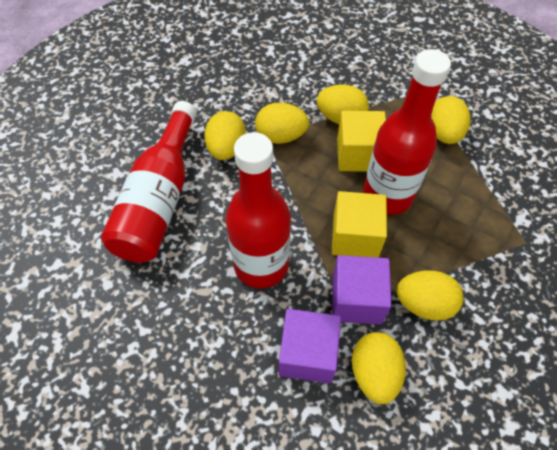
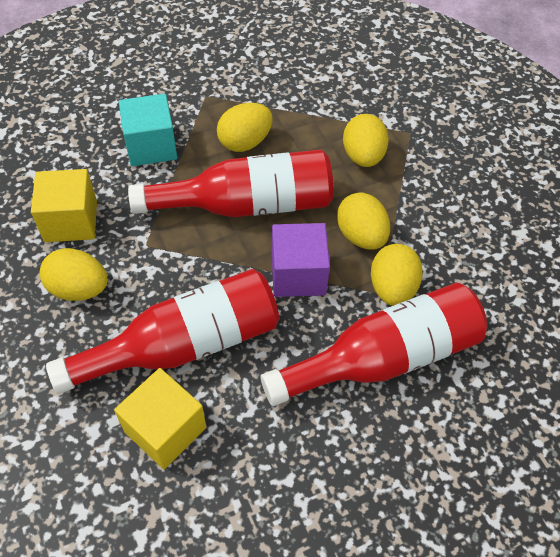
purple cube: [279,309,341,383] [332,255,392,325] = 2 -> [272,223,330,297] = 1
turquoise cube: none = 0 -> [119,94,177,166] = 1
yellow egg: [204,111,246,160] [255,103,309,144] [317,84,369,124] [352,332,406,404] [396,270,464,321] [431,96,470,144] = 6 -> [40,248,108,301] [217,103,273,152] [337,193,390,250] [343,114,389,167] [371,244,423,306] = 5

